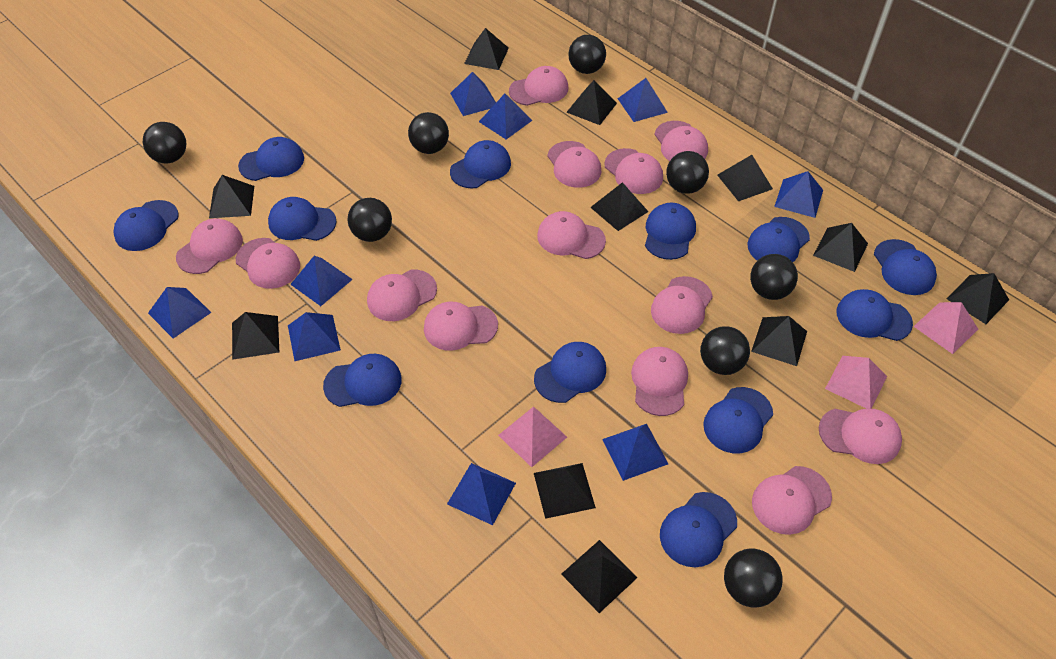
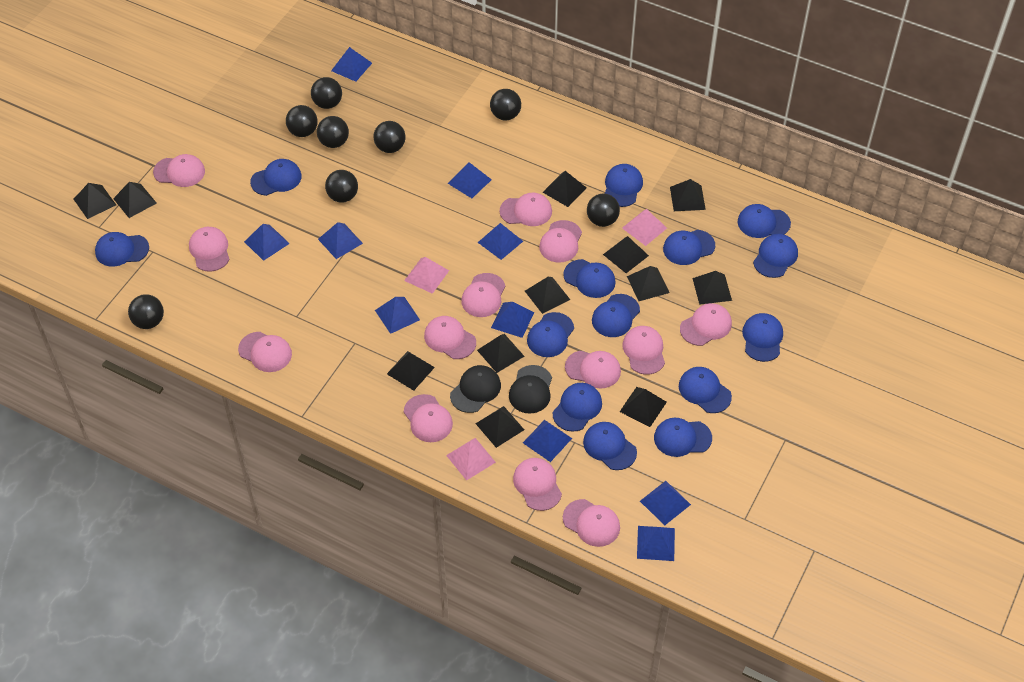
black cap: none = 0 -> [450,365,501,413] [509,365,552,414] = 2
black pyramid: [209,175,254,218] [232,312,279,360] [464,28,509,70] [534,463,596,519] [561,540,638,613] [566,80,617,125] [590,182,648,231] [717,155,773,201] [751,316,807,366] [813,223,868,272] [946,273,1009,324] = 11 -> [74,183,116,219] [113,182,157,218] [387,351,435,391] [475,406,524,448] [477,334,524,373] [525,277,570,314] [543,171,586,207] [603,236,649,273] [620,387,667,427] [627,266,670,301] [670,179,706,211] [692,271,732,305] = 12
blue cap: [113,200,179,251] [238,137,304,181] [268,197,336,241] [323,354,402,407] [450,140,511,188] [534,342,606,403] [645,203,696,260] [660,492,737,567] [703,387,773,453] [748,217,810,262] [837,289,913,341] [874,239,937,295] = 12 -> [95,232,149,267] [250,159,302,196] [527,312,574,357] [553,383,602,432] [563,259,616,298] [583,422,637,470] [592,294,640,337] [605,164,643,207] [654,418,712,457] [663,230,715,265] [679,367,732,413] [738,204,791,238] [742,313,783,362] [753,234,798,278] = 14
blue pyramid: [148,287,212,338] [288,312,341,361] [290,256,353,306] [447,463,516,525] [450,72,496,116] [479,94,533,139] [602,424,668,481] [618,78,668,122] [774,171,823,218] = 9 -> [244,224,290,261] [318,222,363,259] [331,47,372,82] [375,297,420,334] [448,162,492,198] [477,223,523,260] [491,302,534,338] [523,420,572,462] [637,526,675,561] [640,481,691,525] = 10

